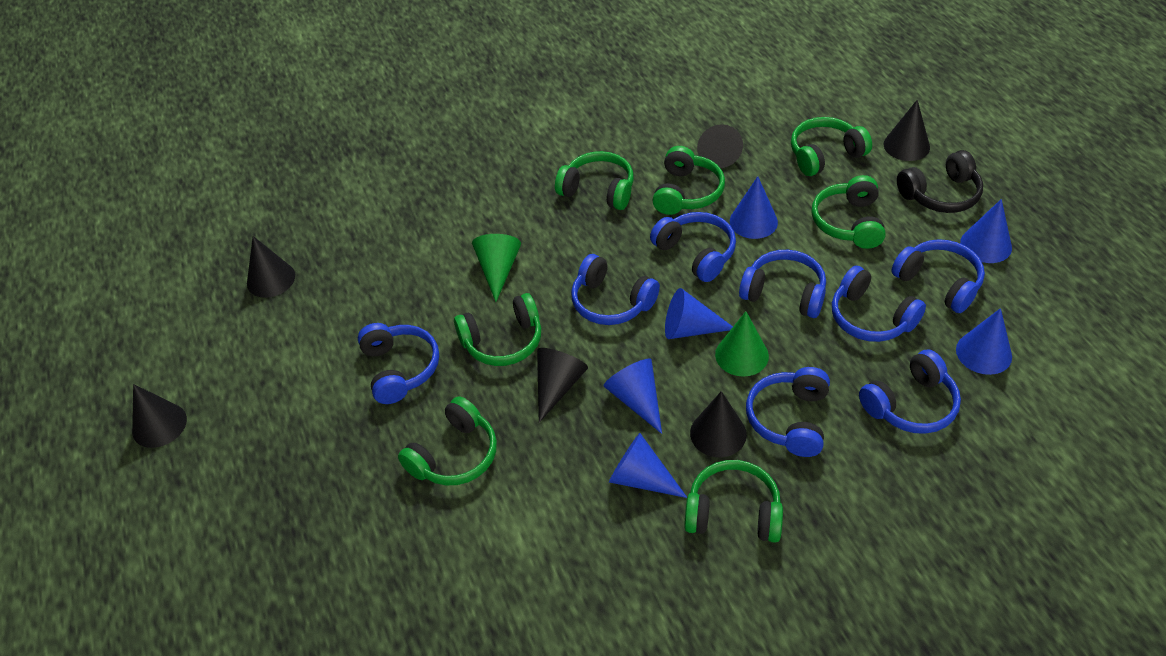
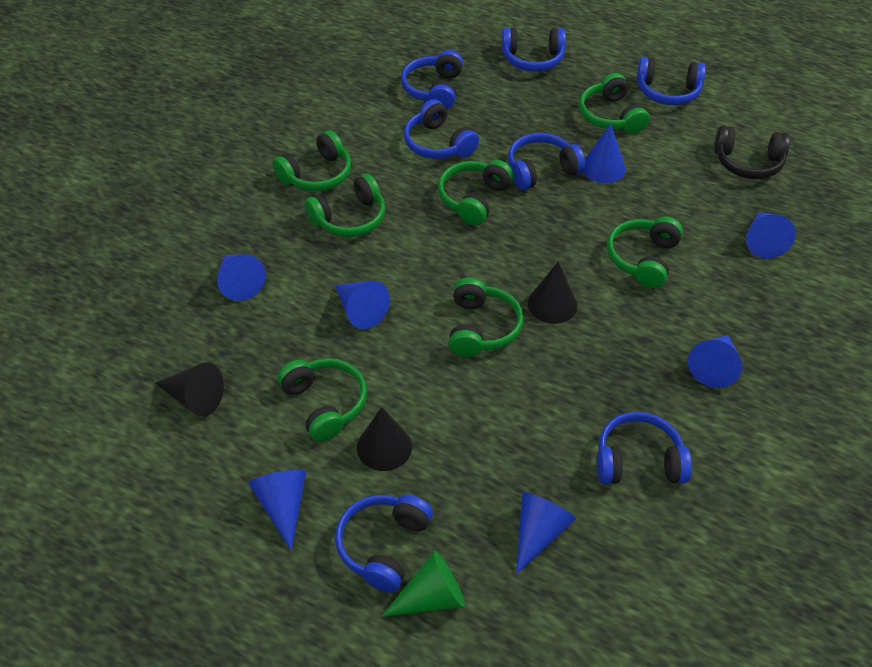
black cone: [132,384,187,448] [247,236,295,298] [537,348,588,423] [690,391,747,457] [697,124,743,168] [884,100,930,161] = 6 -> [155,362,224,417] [357,407,412,471] [528,261,577,324] = 3
blue cone: [603,359,662,434] [609,433,687,498] [665,288,733,339] [730,176,778,239] [956,308,1012,375] [960,199,1012,263] = 6 -> [217,254,266,301] [249,469,306,551] [335,281,390,329] [516,492,576,575] [583,124,626,183] [688,335,742,388] [746,212,796,259] = 7
blue headphones: [358,323,439,404] [571,254,660,325] [650,212,736,282] [739,250,826,318] [746,367,830,457] [832,266,926,342] [859,349,961,434] [891,239,985,313] = 8 -> [335,495,433,593] [401,50,463,109] [404,99,479,159] [501,28,566,72] [508,133,585,190] [597,412,692,484] [637,57,706,105] = 7
green cone: [472,234,521,302] [715,311,769,377] = 2 -> [381,551,465,617] = 1

